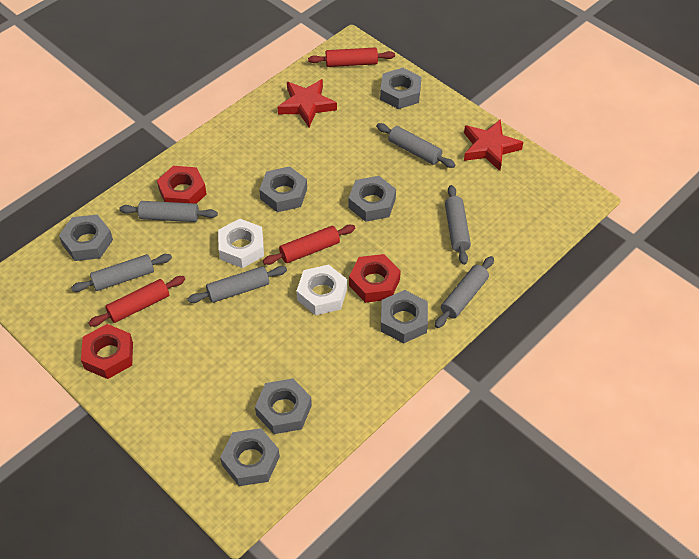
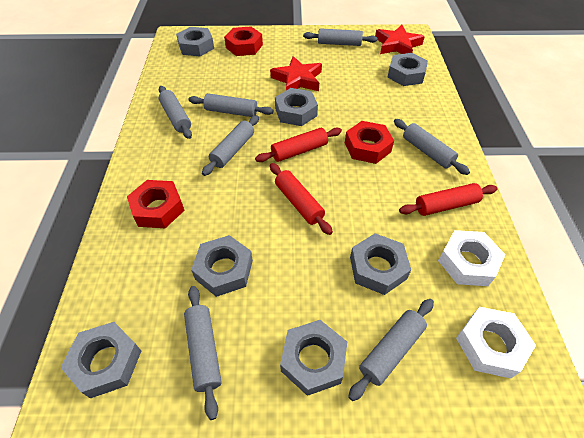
grey rolling pin: [71,254,172,292] [119,201,218,222] [187,266,287,303] [376,123,455,168] [435,256,494,328] [445,185,471,265] = 6 -> [159,86,192,139] [184,286,222,420] [189,93,273,117] [202,115,259,176] [303,28,377,46] [348,299,434,401] [394,119,470,175] = 7

